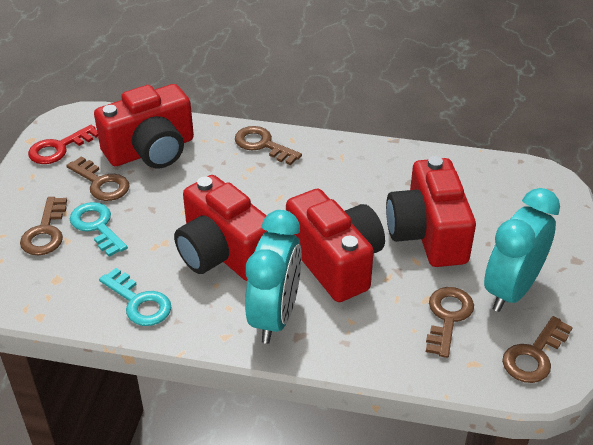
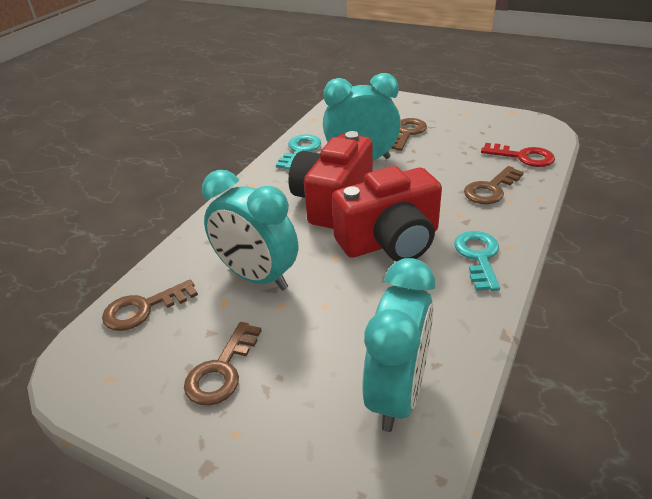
brown key: [20,197,67,255] [66,156,130,201] [235,126,302,165] [426,287,474,358] [502,316,573,383] = 5 -> [102,280,198,331] [184,322,262,406] [391,118,427,151] [464,166,524,204] = 4
red camera: [94,84,194,168] [174,175,268,281] [286,189,385,302] [386,156,476,267] = 4 -> [288,131,373,229] [332,166,442,261] = 2
turquoise clock: [245,210,302,344] [484,188,560,312] = 2 -> [202,170,298,290] [323,73,401,160] [362,258,435,432] = 3

